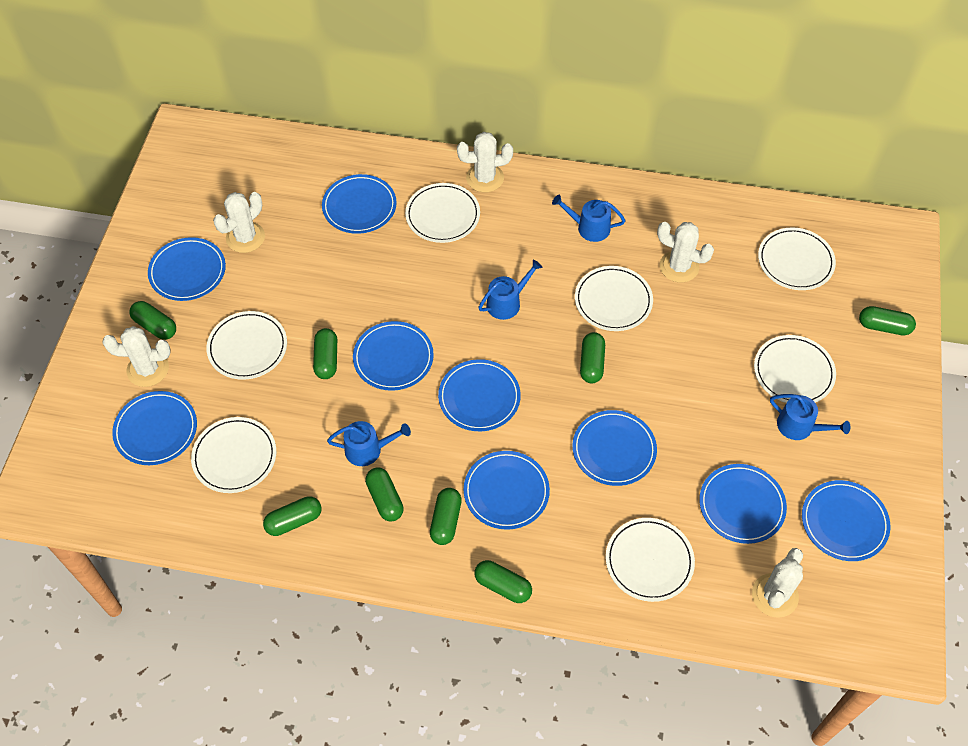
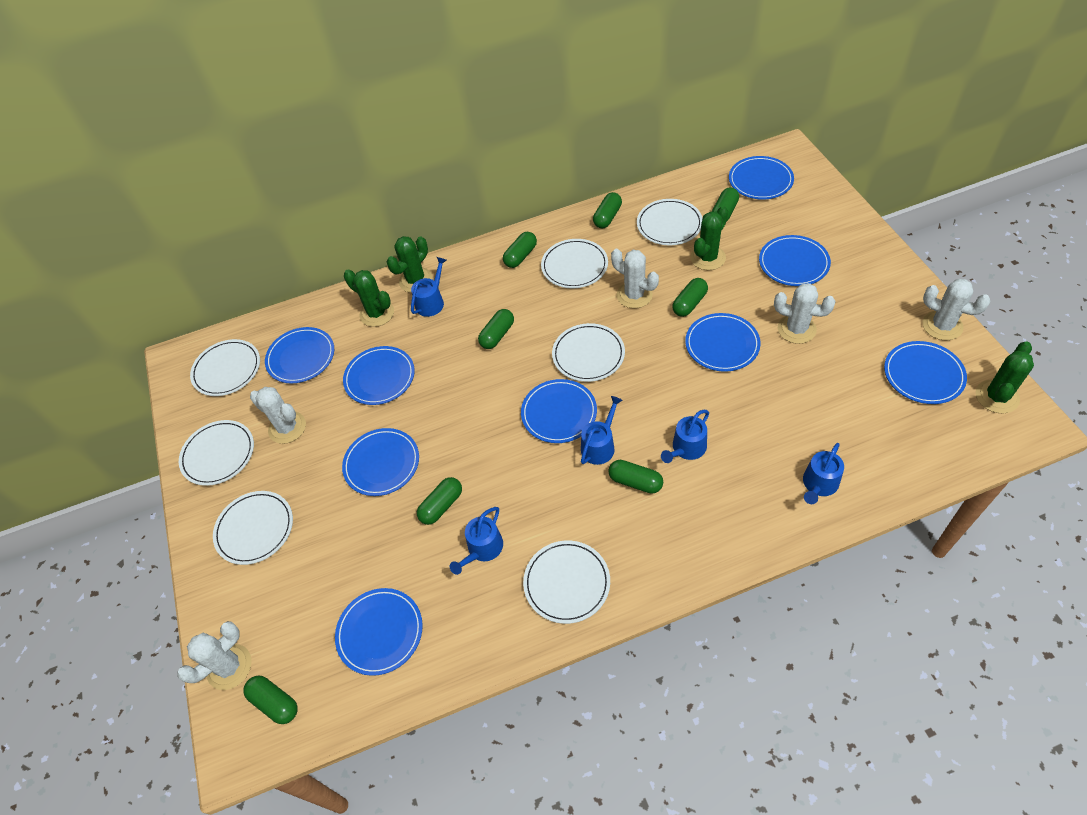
blue watering can: [327,421,411,466] [478,260,543,320] [552,195,626,242] [770,394,851,440] = 4 -> [411,257,446,317] [450,507,503,575] [581,396,623,465] [661,410,709,463] [803,443,844,504] = 5
green cactus: none = 0 -> [344,270,394,327] [387,236,433,293] [690,206,728,270] [976,341,1034,414] = 4

